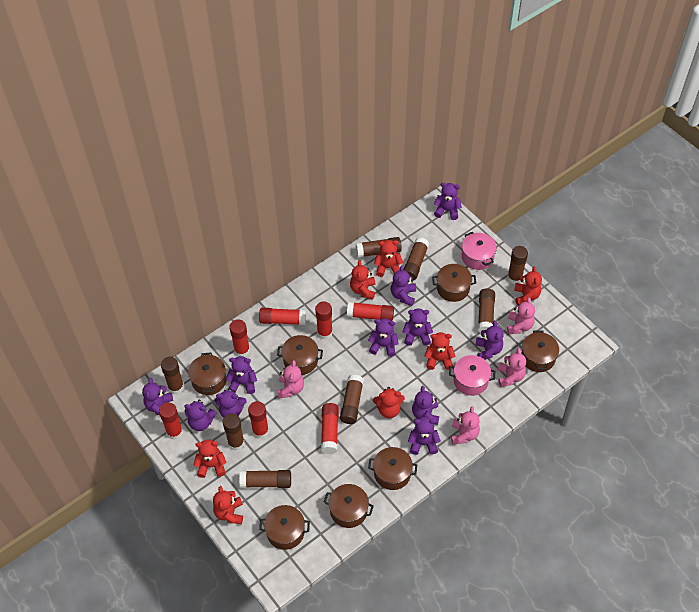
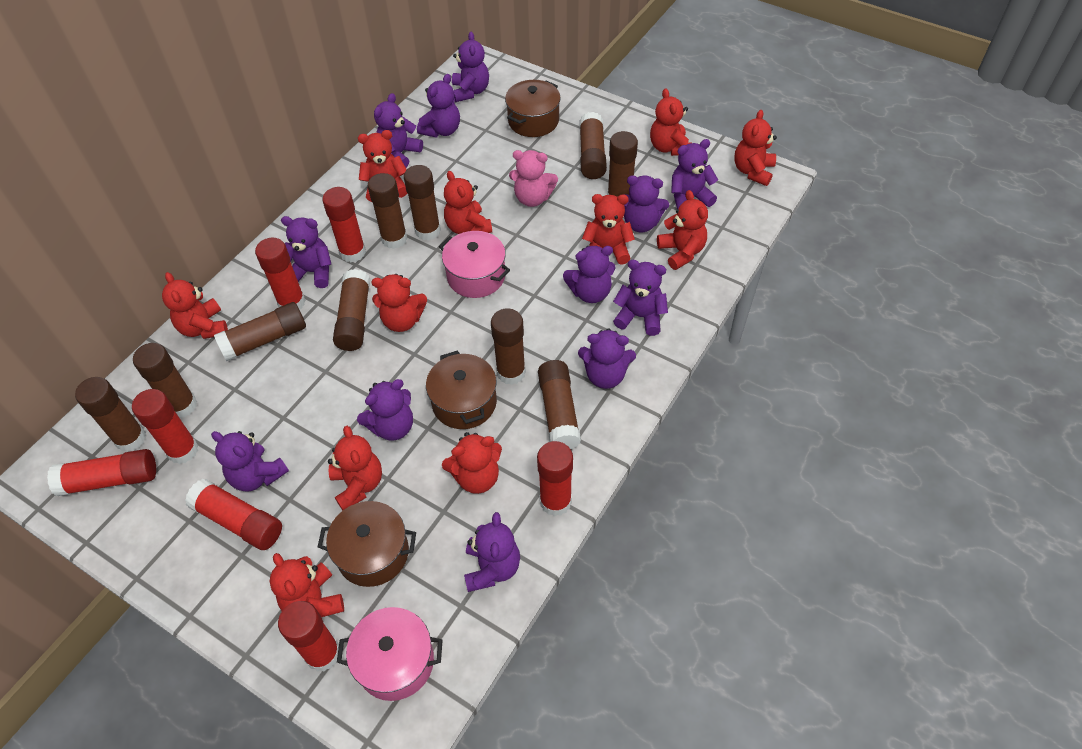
brown glue stick: [161,357,184,394] [223,413,245,451] [239,470,291,488] [340,375,364,424] [356,237,402,258] [404,237,429,280] [478,288,495,334] [507,246,528,284] = 8 -> [75,377,146,452] [133,343,197,418] [214,302,306,361] [333,269,370,351] [368,173,407,249] [404,165,441,241] [491,308,526,385] [538,360,581,449] [579,112,607,179] [607,131,638,197] = 10
brown pot: [188,352,226,395] [259,505,310,550] [277,335,323,375] [324,484,374,528] [368,447,417,490] [432,264,476,302] [521,330,559,372] = 7 -> [318,501,416,587] [426,350,497,429] [505,80,561,137] = 3
pink teddy bear: [277,360,304,398] [451,406,480,445] [498,348,526,387] [507,297,535,334] = 4 -> [509,150,558,207] = 1
purple teddy bear: [142,378,173,415] [184,400,217,431] [215,388,247,418] [226,356,257,394] [368,319,399,357] [391,265,416,306] [403,308,433,346] [408,417,441,455] [412,386,439,425] [434,182,462,220] [475,321,503,360] = 11 -> [211,431,289,492] [281,216,331,288] [357,379,413,441] [374,93,423,168] [417,74,460,137] [452,32,489,102] [464,512,520,592] [563,246,615,303] [578,329,636,389] [613,260,668,336] [624,175,669,232] [671,139,718,209] = 12
red teddy bear: [193,439,227,478] [213,486,243,524] [350,260,375,300] [373,387,405,418] [374,240,403,277] [425,332,456,370] [514,266,542,305] = 7 -> [162,272,228,339] [270,553,344,617] [328,426,382,510] [358,130,408,202] [371,274,427,332] [442,432,502,494] [444,171,492,234] [582,194,635,265] [650,88,692,156] [657,190,708,270] [734,110,777,186] = 11

